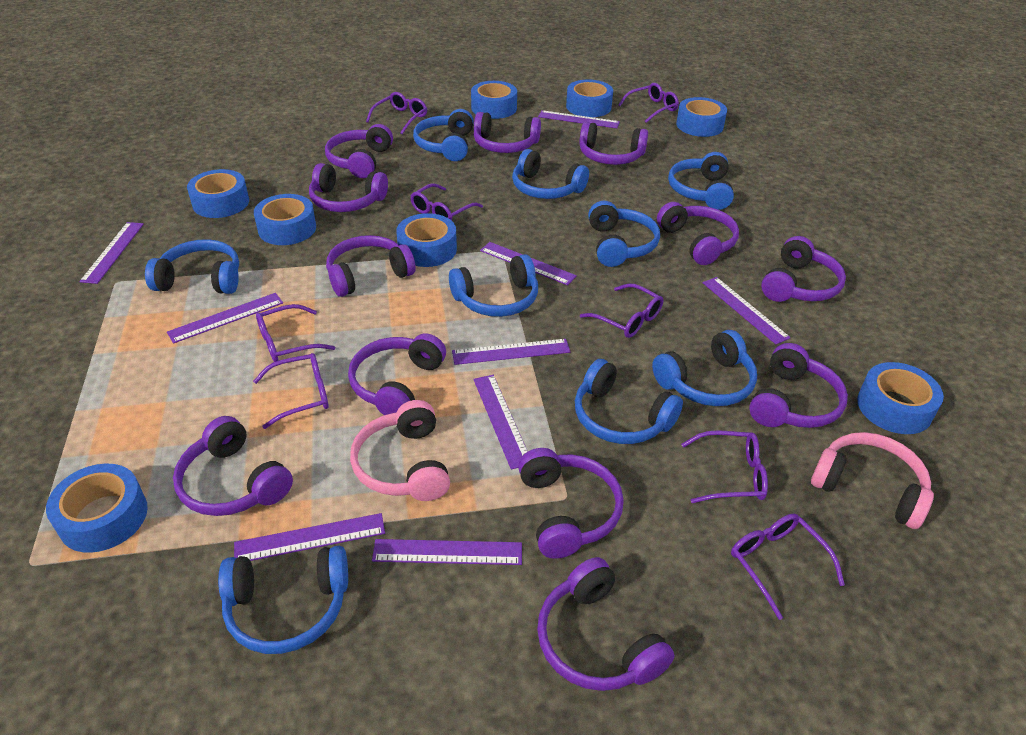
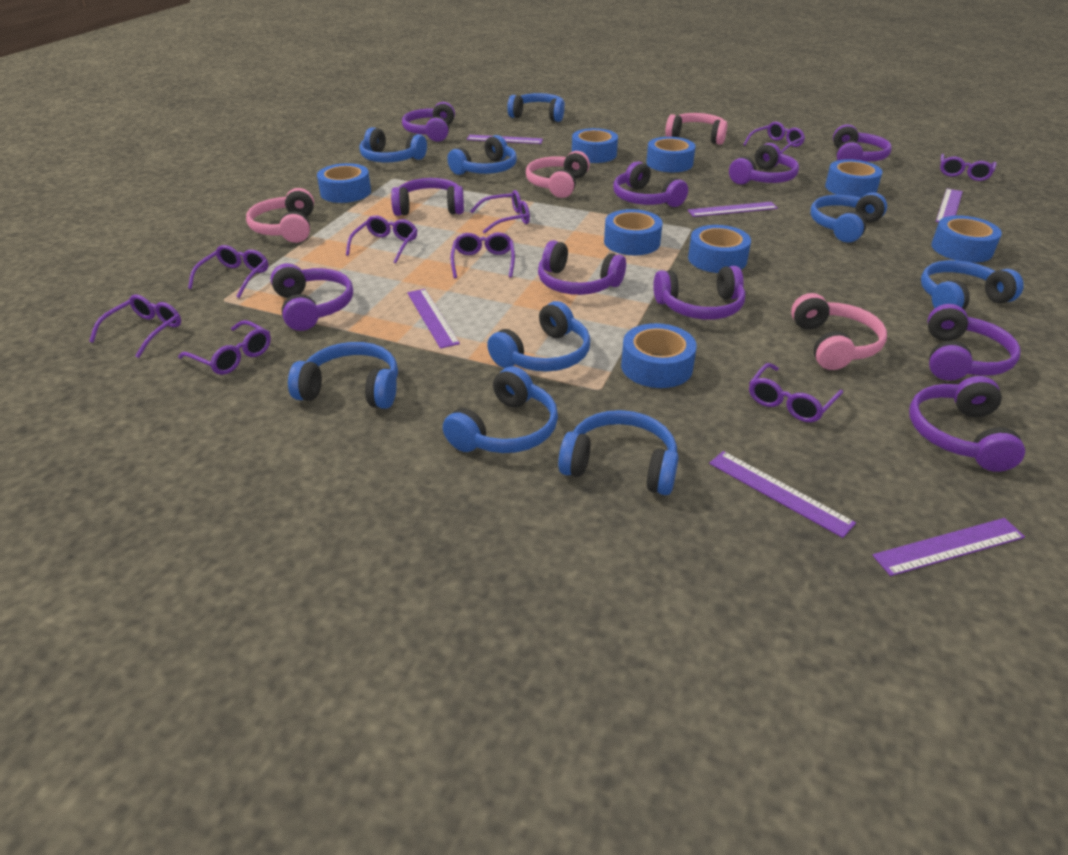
pink headphones: [350,400,450,501] [811,432,934,529] = 2 -> [246,188,314,243] [526,151,590,198] [665,113,727,145] [791,293,887,370] = 4
purple glasses: [253,353,329,429] [256,304,335,362] [366,92,427,134] [410,184,483,220] [580,283,663,338] [618,83,679,123] [681,430,768,503] [731,514,845,620] = 8 -> [89,294,181,358] [178,320,271,375] [188,245,268,298] [346,215,417,263] [450,232,515,278] [470,190,530,234] [743,121,805,154] [749,363,843,422] [940,154,997,181] = 9
purple headphones: [173,416,293,516] [309,163,388,212] [325,124,393,178] [326,235,416,297] [348,333,446,415] [474,112,541,153] [518,448,624,559] [537,557,675,691] [579,122,648,165] [657,202,739,265] [749,343,848,428] [761,236,846,302] = 12 -> [271,263,353,331] [391,178,464,216] [402,102,455,142] [538,240,626,295] [613,161,688,207] [653,266,745,319] [729,143,799,185] [833,124,892,162] [909,376,1025,472] [928,304,1021,381] = 10
purple ruler: [79,222,144,284] [167,293,283,344] [234,513,385,561] [372,539,522,565] [452,339,570,365] [473,375,528,469] [480,242,577,285] [538,110,620,128] [703,277,791,344] = 9 -> [407,289,460,349] [467,135,543,144] [688,202,778,217] [709,451,856,538] [872,518,1025,576] [936,188,963,222] = 6

